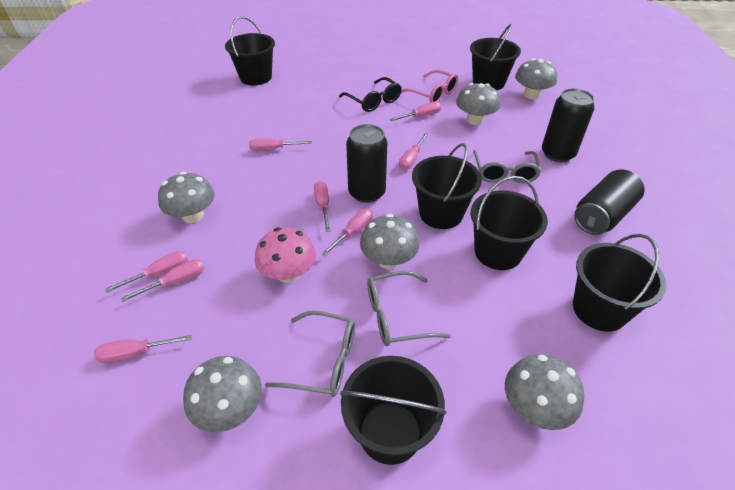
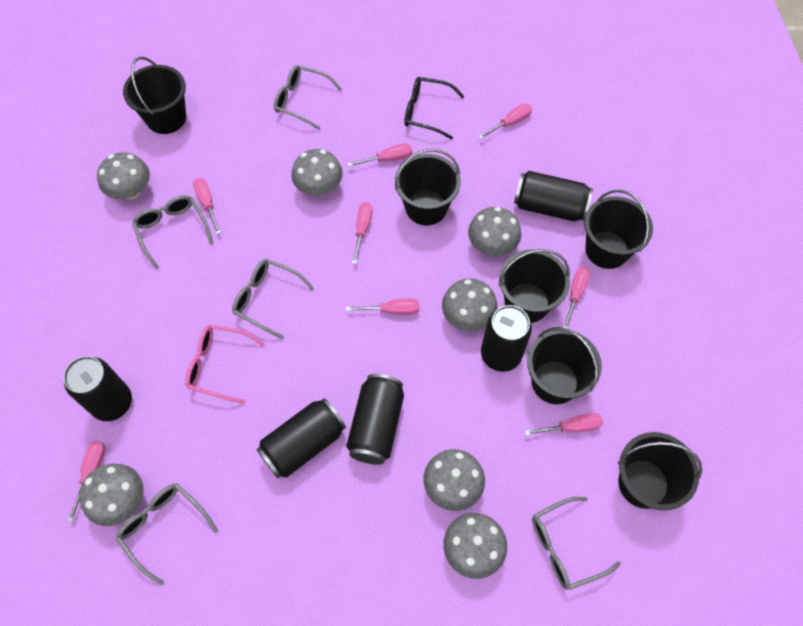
black can: [346,124,387,203] [542,88,595,162] [574,169,645,235] = 3 -> [64,356,132,421] [257,398,346,478] [346,374,404,465] [481,305,532,372] [514,171,593,221] = 5
grey glasses: [265,311,355,397] [367,271,451,346] [473,150,541,183] = 3 -> [116,483,218,585] [132,195,214,269] [232,259,314,340] [274,65,342,130] [532,497,621,590] = 5
grey mushroom: [158,172,215,223] [183,356,262,432] [360,214,419,269] [456,83,500,125] [505,354,585,430] [515,59,557,99] = 6 -> [79,464,144,526] [97,152,150,199] [291,149,343,196] [423,449,485,511] [442,278,497,331] [443,513,507,579] [468,207,521,256] = 7
pink mushroom: [255,227,316,283] = 1 -> none = 0

